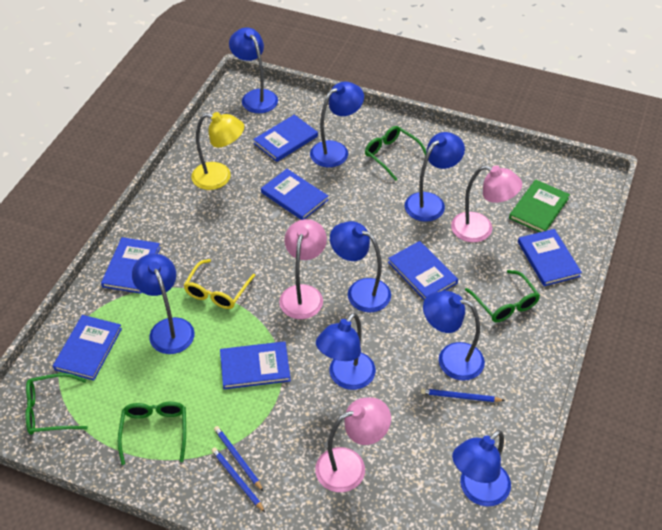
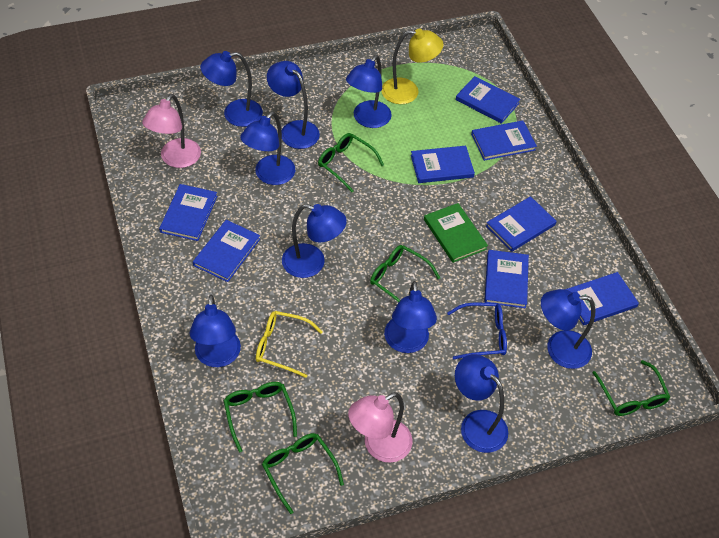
blue book: [53,315,122,380] [101,237,160,294] [220,341,291,389] [253,115,318,162] [261,169,328,220] [388,241,458,300] [518,229,582,286] = 7 -> [159,184,217,241] [193,220,260,282] [411,146,475,183] [456,76,520,124] [471,120,537,161] [484,250,529,308] [486,196,557,252] [565,272,639,326] = 8
blue glasses: none = 0 -> [447,303,507,360] = 1
blue lamp: [132,254,195,354] [229,27,278,113] [310,81,364,167] [316,313,376,390] [330,221,391,313] [404,132,465,222] [423,291,485,381] [452,430,511,507] = 8 -> [189,295,241,367] [200,51,263,127] [240,112,295,185] [267,61,320,149] [282,204,347,278] [346,55,392,128] [384,281,437,353] [455,354,508,453] [541,289,595,369] = 9
blue pencil: [211,447,265,512] [214,426,263,491] [421,388,505,402] = 3 -> none = 0
green glasses: [25,373,88,435] [118,402,186,465] [365,126,426,181] [465,270,540,322] = 4 -> [223,382,297,453] [262,433,344,514] [318,133,384,192] [370,245,440,302] [593,360,670,416] = 5
pink lamp: [279,219,327,319] [315,398,391,492] [451,166,522,242] = 3 -> [142,94,201,168] [348,392,413,463] = 2

